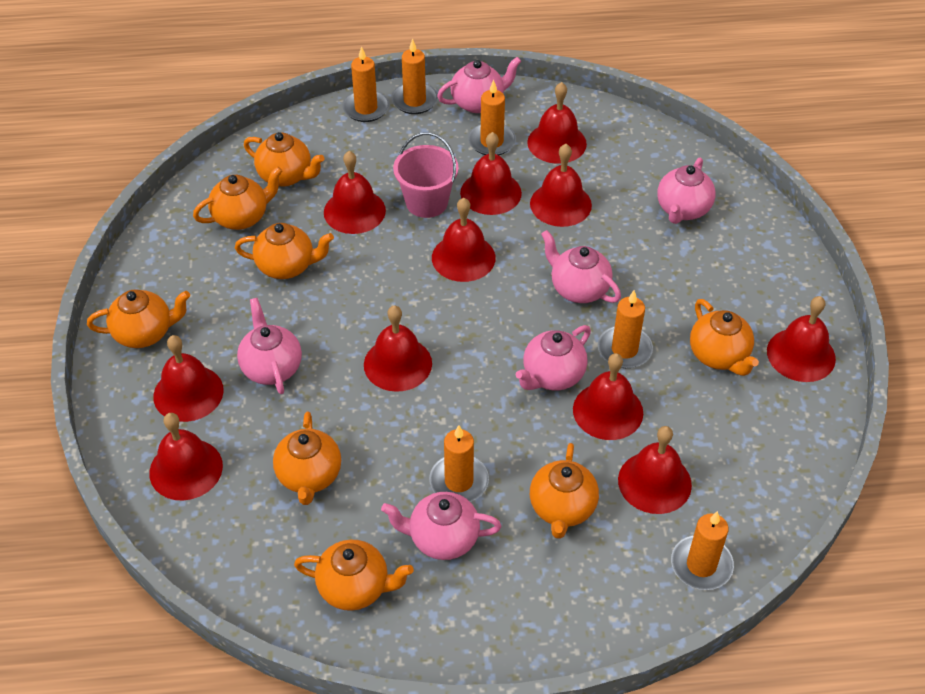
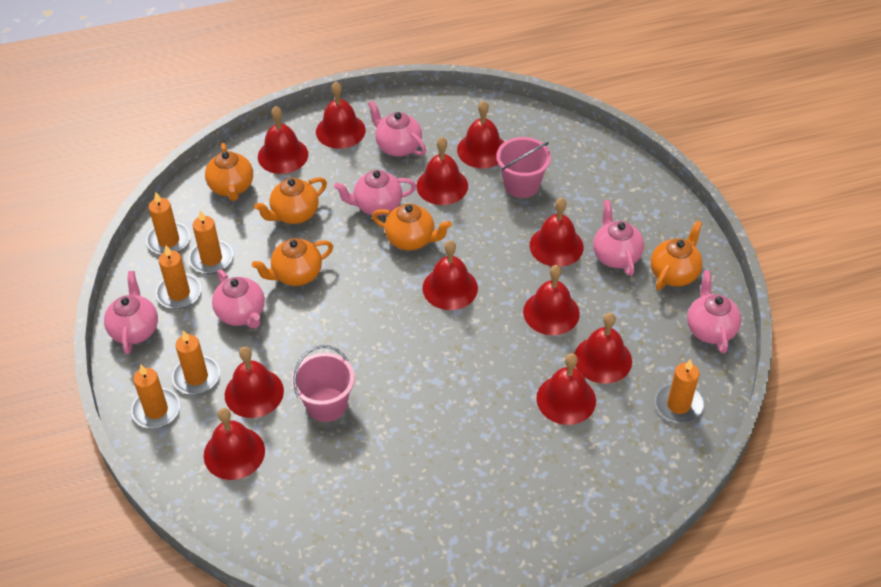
orange teapot: [87,290,190,348] [193,166,282,230] [235,223,334,279] [244,132,324,187] [273,412,341,505] [294,540,414,611] [530,443,599,539] [690,299,759,376] = 8 -> [205,143,253,201] [252,238,333,286] [254,177,327,224] [372,203,452,250] [651,220,703,290] = 5
pink bucket: [393,132,458,218] = 1 -> [292,345,355,422] [497,137,551,198] = 2

